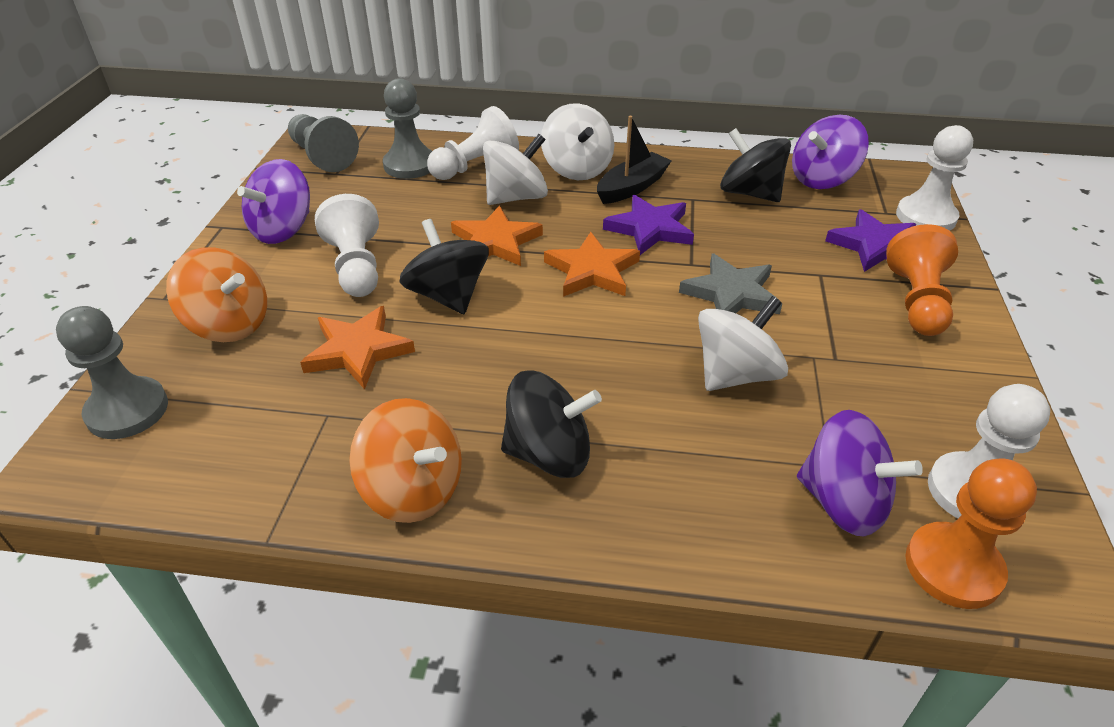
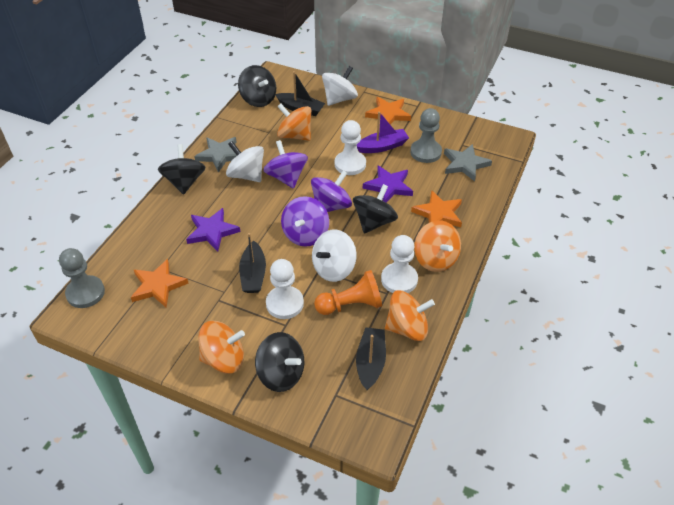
black boat: [597,116,672,204] = 1 -> [239,233,266,293] [275,71,325,116] [356,327,386,390] = 3
black spinning top: [399,219,489,314] [501,370,602,478] [720,128,791,202] = 3 -> [158,144,205,194] [238,65,276,107] [255,332,304,392] [353,184,398,234] = 4
grey pawn: [56,306,168,439] [288,114,359,172] [383,78,432,179] = 3 -> [59,248,105,308] [410,108,442,163] = 2
grey star: [679,253,782,314] = 1 -> [194,137,237,173] [444,144,492,182] = 2
orange pawn: [886,224,958,336] [905,459,1037,609] = 2 -> [314,270,382,315] = 1
orange spinning top: [166,247,267,342] [349,398,462,523] = 2 -> [198,321,245,374] [277,103,311,141] [385,290,435,341] [414,220,461,272] = 4
purple boat: none = 0 -> [357,111,409,153] = 1
white pawn: [315,194,379,297] [427,106,519,180] [896,125,973,231] [928,384,1050,518] = 4 -> [266,259,304,319] [335,120,366,175] [381,235,418,293] = 3

